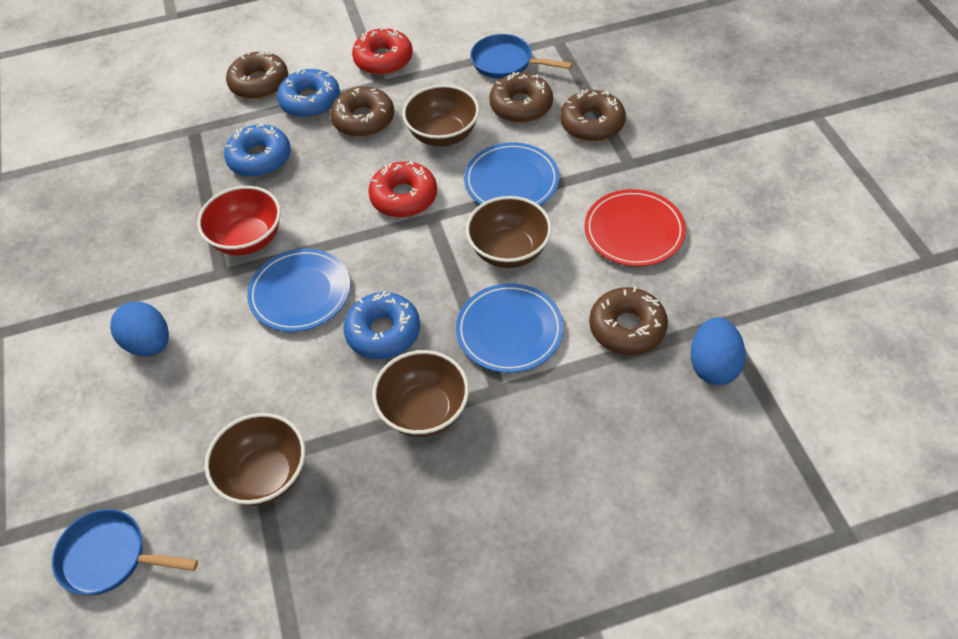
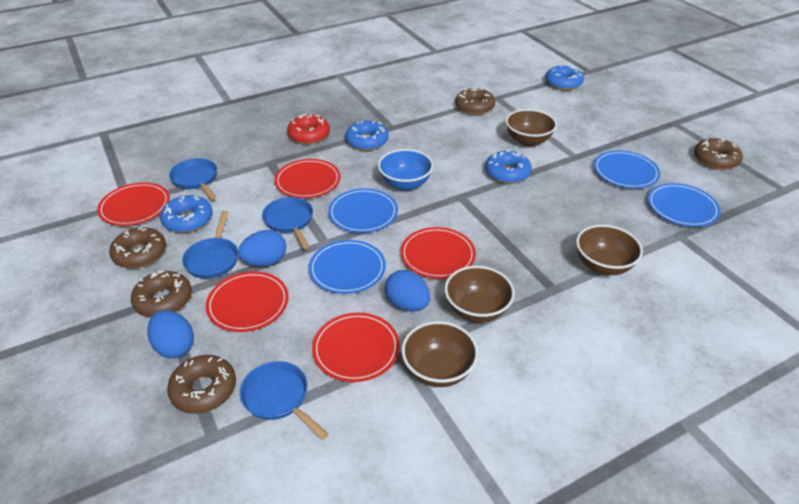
blue bowl: none = 0 -> [378,149,433,191] = 1
blue donut: [224,123,291,177] [277,69,340,118] [343,291,420,359] = 3 -> [160,195,213,233] [345,121,389,151] [485,150,532,184] [545,64,584,90] = 4
blue egg: [110,302,169,356] [691,317,746,385] = 2 -> [147,310,194,358] [238,230,286,267] [385,270,430,312] = 3
blue pan: [52,509,198,595] [470,34,572,79] = 2 -> [169,158,217,200] [182,211,238,279] [240,361,329,440] [262,197,313,249] = 4
blue plate: [247,249,350,332] [456,283,563,373] [464,143,559,205] = 3 -> [309,240,386,294] [328,188,398,233] [594,150,660,188] [648,183,721,227] = 4
red bowl: [197,186,281,256] = 1 -> none = 0
red donut: [352,27,413,75] [368,161,437,217] = 2 -> [287,114,330,144] = 1
red plate: [585,189,686,266] = 1 -> [97,182,170,226] [206,271,289,332] [275,159,341,198] [312,313,400,382] [400,227,476,279] = 5

